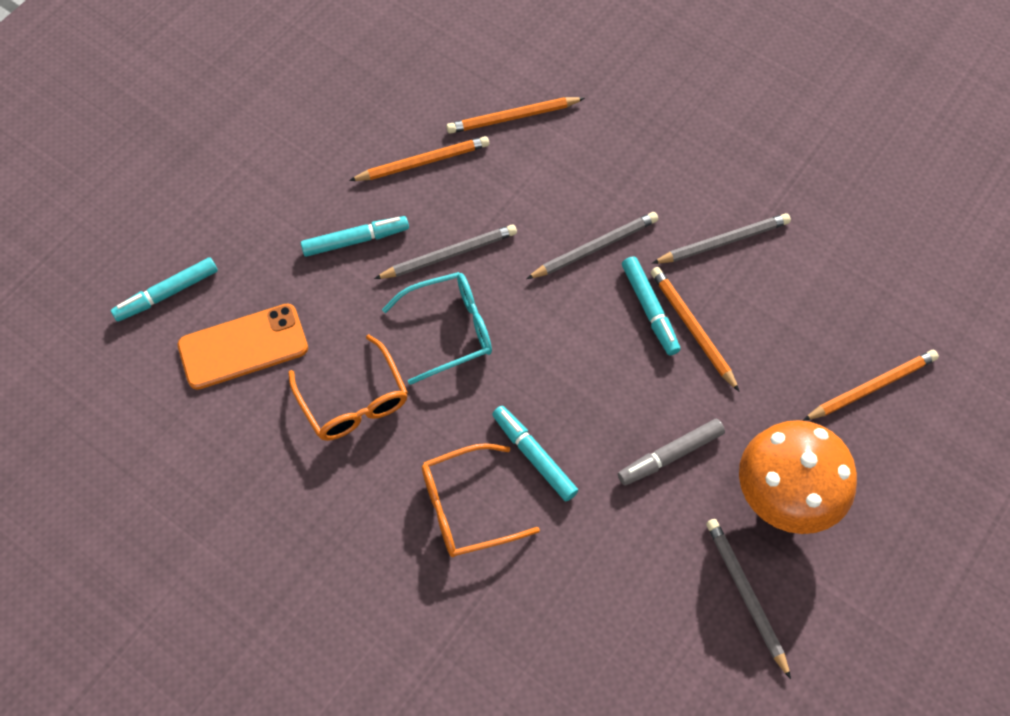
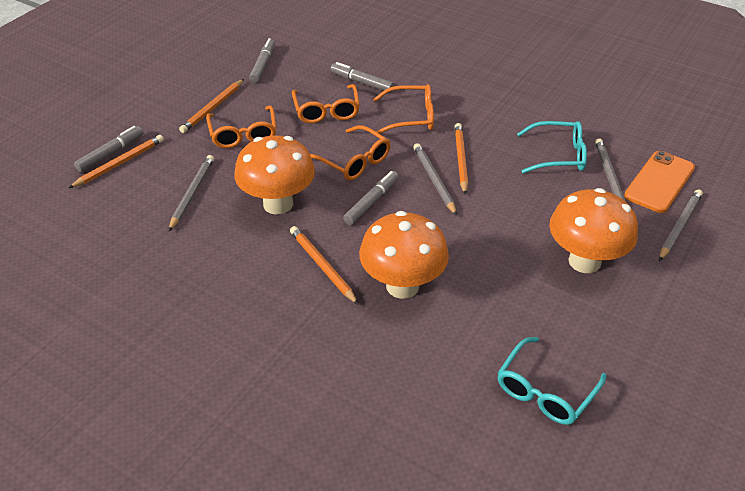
grey marker: [618,419,725,486] = 1 -> [74,126,143,172] [249,38,275,83] [330,62,394,92] [343,171,399,225] = 4
orange glasses: [288,334,408,441] [422,443,540,557] = 2 -> [206,106,276,148] [292,84,360,123] [310,125,391,180] [373,84,434,134] = 4
orange mushroom: [739,420,857,534] = 1 -> [234,135,315,215] [359,211,449,299] [549,188,638,273] = 3
turquoise glasses: [382,272,492,385] = 1 -> [498,337,606,425] [517,121,587,174] = 2
turquoise marker: [111,257,218,322] [301,216,409,257] [492,406,578,501] [622,256,681,356] = 4 -> none = 0

